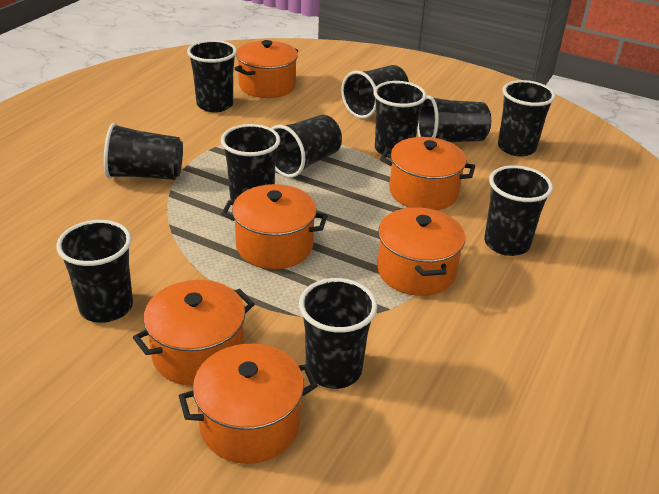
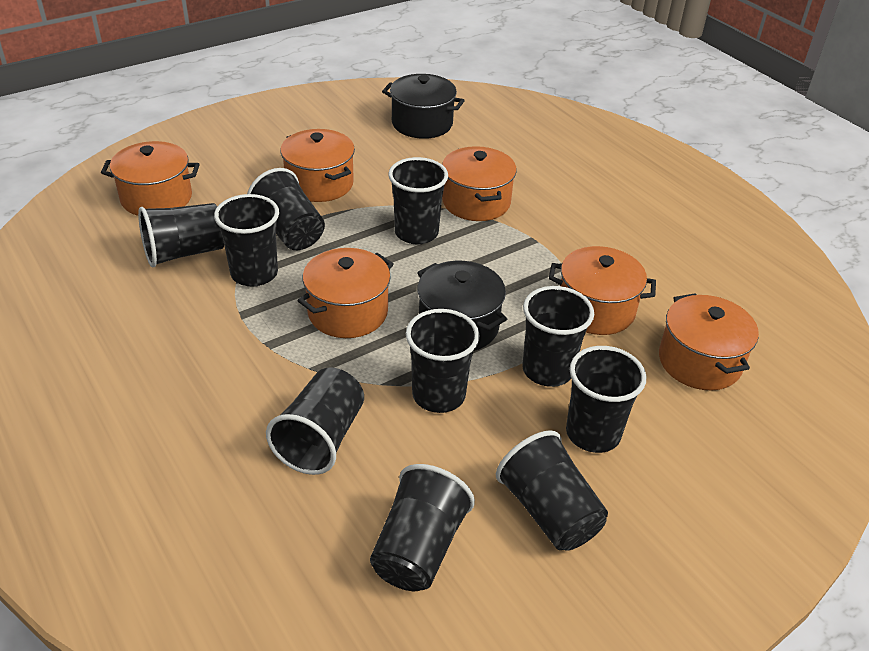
black cup: [56,220,133,323] [104,123,183,180] [187,40,237,112] [221,124,280,201] [272,115,342,178] [299,278,377,389] [341,65,409,119] [373,81,426,158] [417,95,491,142] [484,165,553,256] [498,80,555,157] = 11 -> [138,203,224,267] [214,194,279,286] [247,168,325,250] [266,367,364,475] [370,464,475,591] [388,157,448,244] [406,309,479,413] [496,430,608,551] [522,286,594,387] [566,346,646,453] = 10
black pot: none = 0 -> [382,74,465,139] [417,261,507,351] = 2

